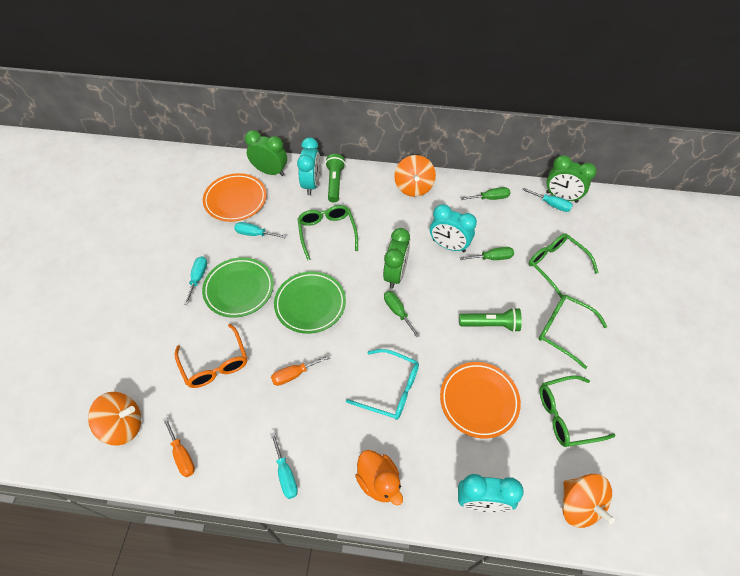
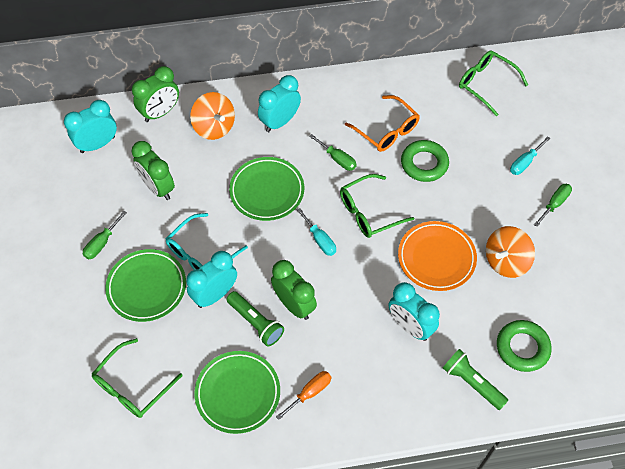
green glasses: [297,205,358,260] [529,233,599,298] [539,295,607,369] [540,375,616,447] = 4 -> [92,338,182,418] [340,174,414,238] [459,50,528,117] = 3
green plate: [202,257,274,318] [274,271,346,334] = 2 -> [105,249,186,322] [195,351,280,434] [229,157,304,221] = 3
green ring: none = 0 -> [401,140,449,182] [497,320,552,372] = 2
orange duck: [355,450,403,506] = 1 -> none = 0
orange plate: [203,173,267,222] [440,362,521,438] = 2 -> [398,221,477,291] = 1
orange screwdriver: [163,417,195,477] [271,355,330,386] = 2 -> [276,371,331,420] = 1
orange spinning top: [88,392,141,446] [394,155,436,197] [562,474,615,528] = 3 -> [190,92,235,140] [486,226,535,278] = 2
turquoise clock: [297,138,321,195] [430,204,477,252] [458,474,524,513] = 3 -> [64,100,117,153] [186,251,237,308] [258,75,301,132] [389,282,440,341] = 4
turquoise screwdriver: [184,256,207,305] [234,222,286,238] [271,432,298,499] [523,188,573,212] = 4 -> [297,208,336,256] [510,136,551,175] = 2

